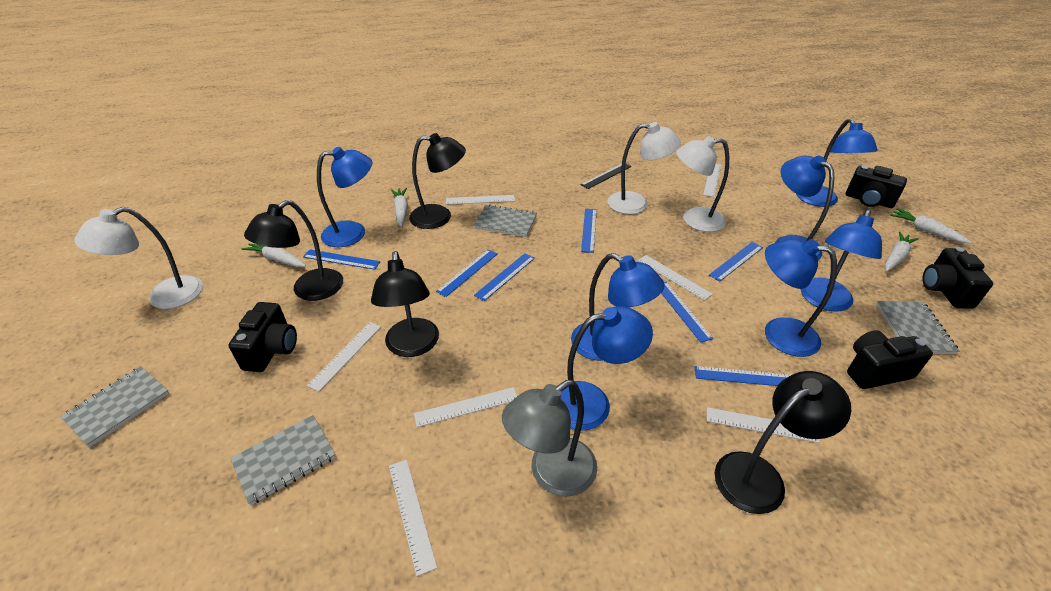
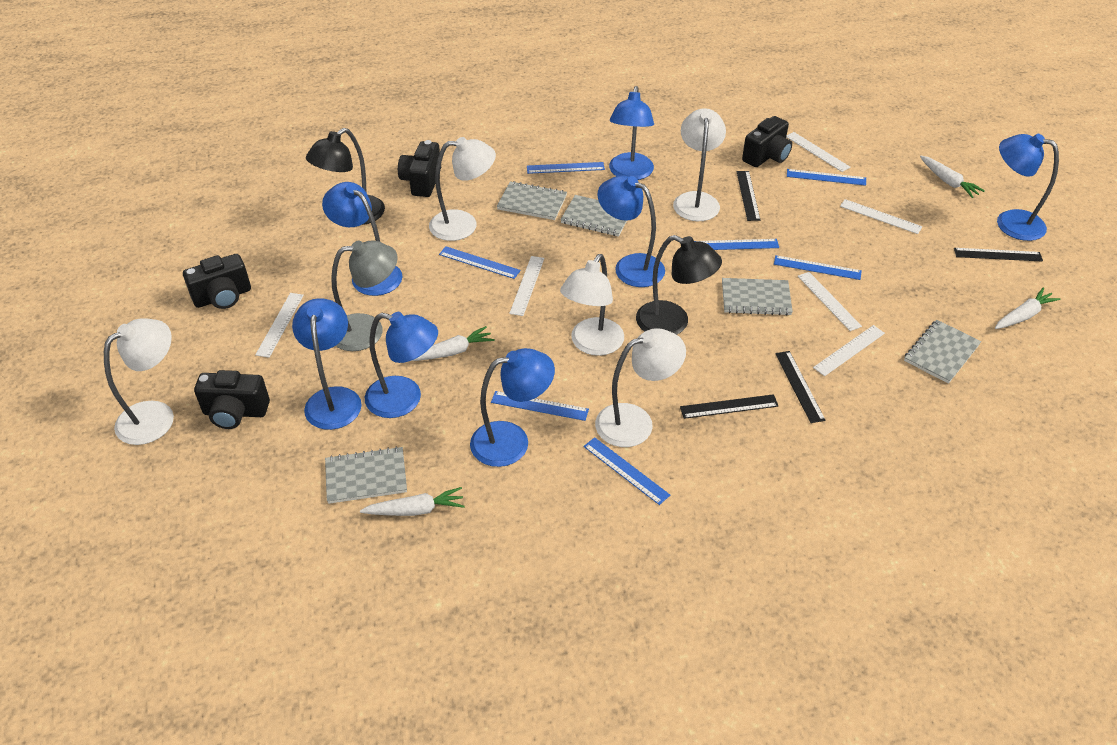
black lamp: [244,200,343,301] [371,251,439,357] [409,133,466,229] [715,371,851,514] = 4 -> [306,128,385,225] [636,235,722,335] = 2
black ruler: [580,163,631,189] = 1 -> [680,394,778,419] [736,171,760,221] [775,351,826,423] [954,248,1043,262] = 4
grey notebook: [60,366,169,447] [230,415,336,505] [473,204,537,237] [876,301,959,354] = 4 -> [325,446,407,504] [497,181,567,220] [560,195,627,237] [722,278,793,316] [904,320,981,384] = 5
white lamp: [74,207,203,309] [607,122,681,214] [676,136,729,232] = 3 -> [104,318,174,445] [429,137,496,241] [560,254,624,356] [595,328,686,447] [673,108,726,221] = 5
white ruler: [307,322,381,392] [389,460,437,576] [414,387,517,427] [446,195,515,205] [638,255,713,301] [703,164,721,197] [707,407,820,443] = 7 -> [255,293,304,358] [509,256,544,316] [786,132,850,172] [798,272,862,331] [813,325,885,376] [840,199,923,234] = 6

